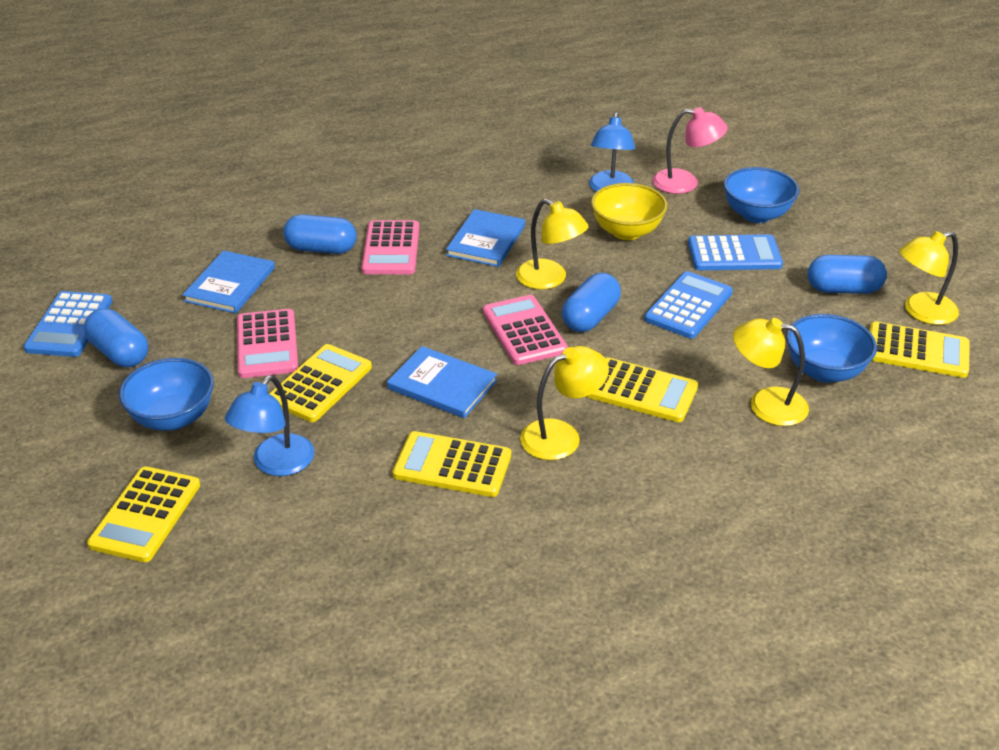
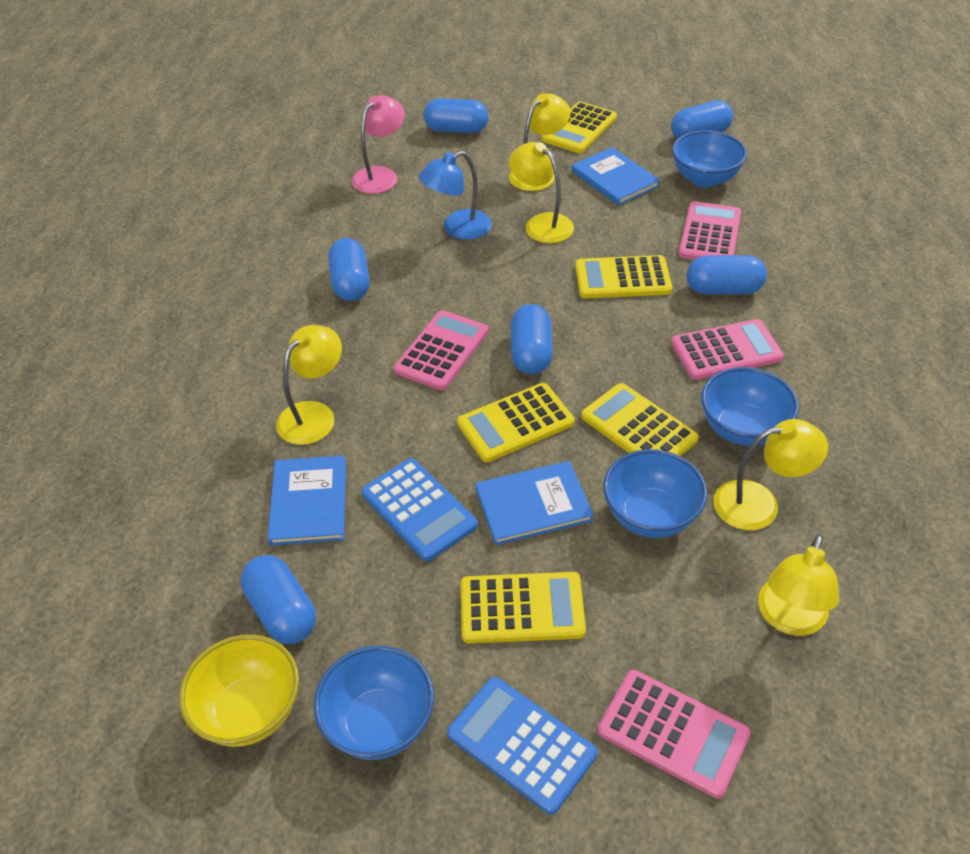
blue bowl: [119,358,214,431] [724,167,799,223] [786,314,877,383] = 3 -> [313,646,434,760] [603,449,707,538] [672,130,747,188] [701,367,799,446] = 4
blue calculator: [23,291,112,357] [644,271,733,339] [688,234,783,270] = 3 -> [361,458,478,561] [447,677,598,815] = 2
blue capsule: [84,309,148,367] [283,214,357,254] [562,273,621,332] [808,255,887,294] = 4 -> [241,555,316,644] [328,238,370,301] [424,98,488,133] [511,304,553,374] [671,100,733,139] [687,255,767,295] = 6
blue lamp: [225,375,314,476] [589,112,635,192] = 2 -> [419,151,492,240] = 1
pink calculator: [237,309,298,378] [362,220,419,274] [483,295,568,365] = 3 -> [394,310,489,390] [598,670,751,798] [671,319,784,380] [678,202,741,260] = 4
yellow lamp: [516,199,589,289] [520,346,609,460] [733,318,809,426] [899,231,959,325] = 4 -> [276,325,342,445] [509,93,571,191] [509,142,574,243] [713,419,828,530] [758,534,840,636] = 5

